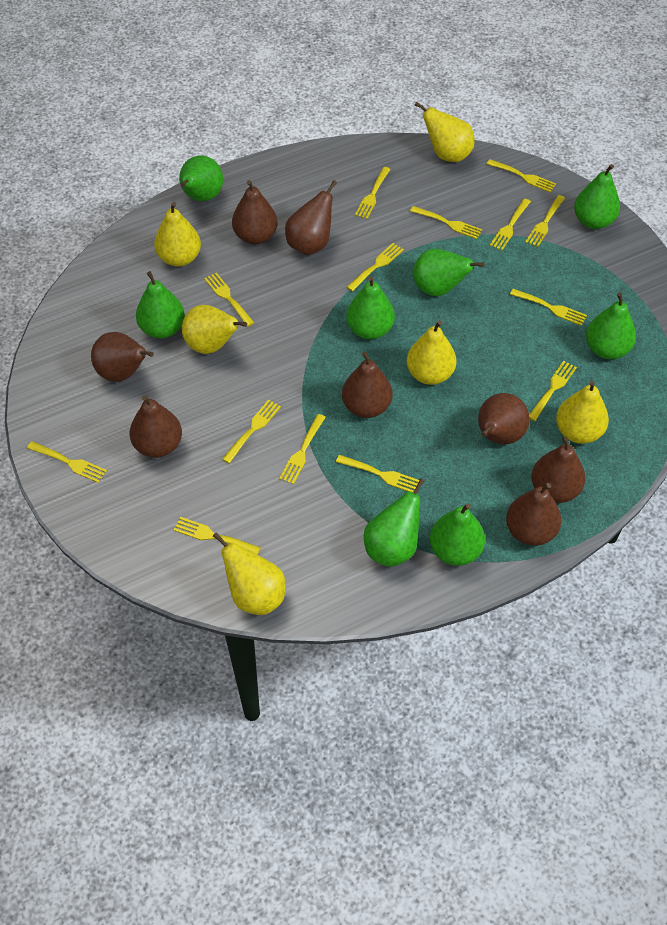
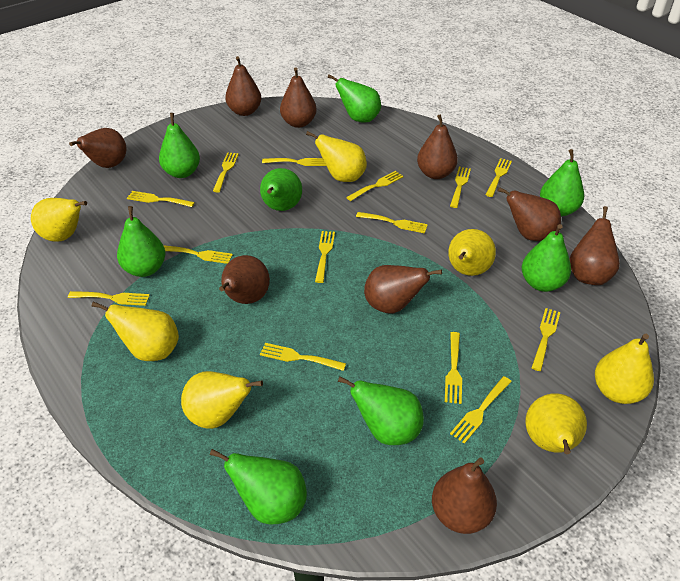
brown pear: [91,332,154,382] [130,395,182,458] [232,180,278,244] [285,180,337,255] [342,352,392,418] [478,393,530,445] [506,483,562,546] [531,437,586,503] = 8 -> [69,128,126,168] [219,255,270,304] [225,56,261,116] [280,68,317,128] [364,265,442,313] [417,115,458,179] [432,457,497,534] [498,187,561,241] [569,206,620,285] = 9
yellow pear: [154,202,201,267] [182,305,247,354] [213,532,286,615] [407,321,457,385] [414,102,475,162] [556,381,609,444] = 6 -> [31,198,87,242] [92,302,179,361] [181,371,263,429] [306,131,367,182] [448,229,496,276] [525,393,587,454] [595,334,654,404] = 7

